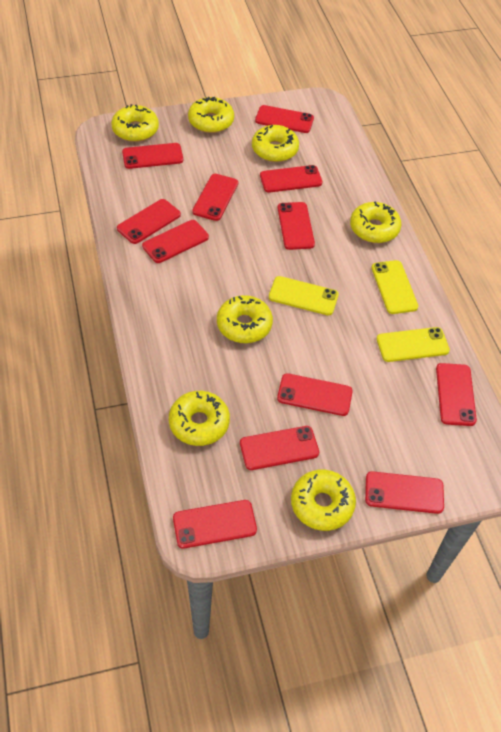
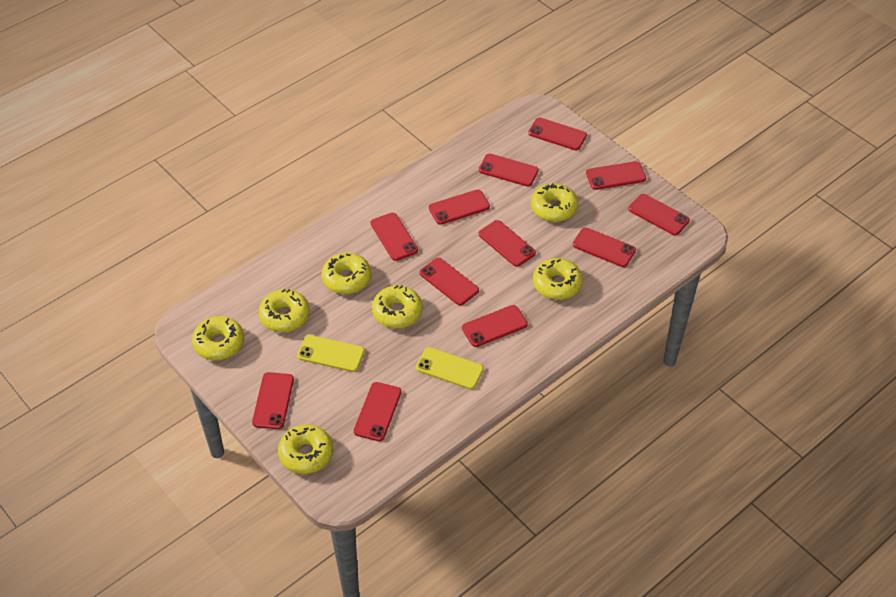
yellow phone: [269,276,339,315] [371,260,418,314] [377,327,450,362] = 3 -> [297,335,365,372] [416,347,484,389] = 2

